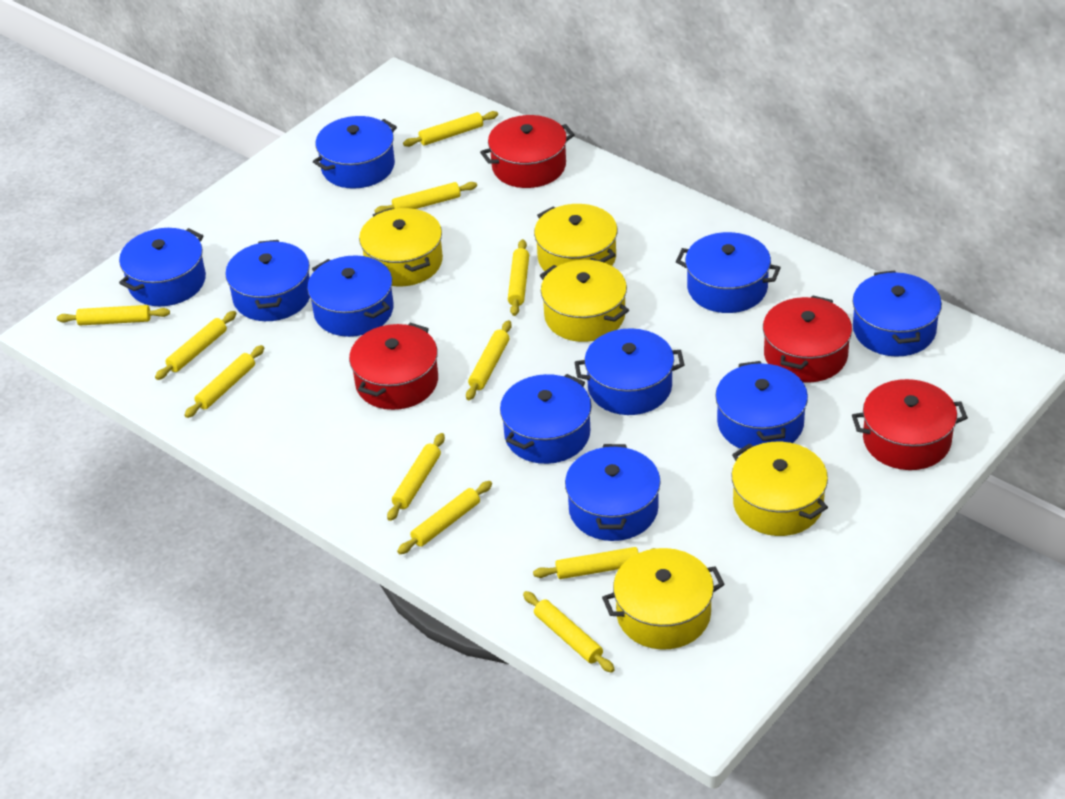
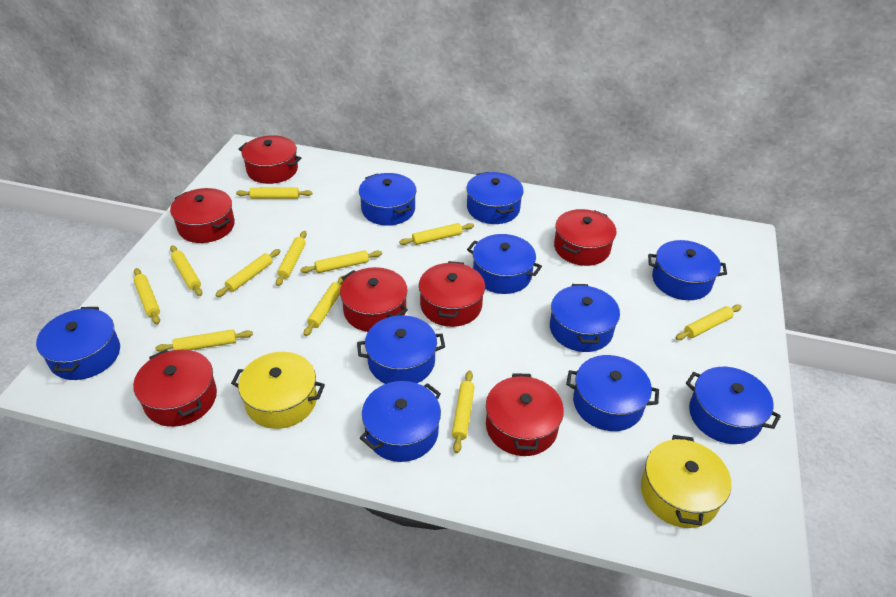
red pot: [349,323,438,410] [480,115,575,188] [763,296,852,383] [852,379,968,470] = 4 -> [133,349,217,427] [170,188,235,243] [239,135,301,184] [340,267,408,332] [419,261,485,327] [486,373,564,456] [554,209,617,266] = 7
yellow pot: [359,208,443,286] [534,204,617,271] [540,260,629,342] [602,548,725,650] [731,442,828,536] = 5 -> [231,352,325,429] [641,435,731,528] = 2

